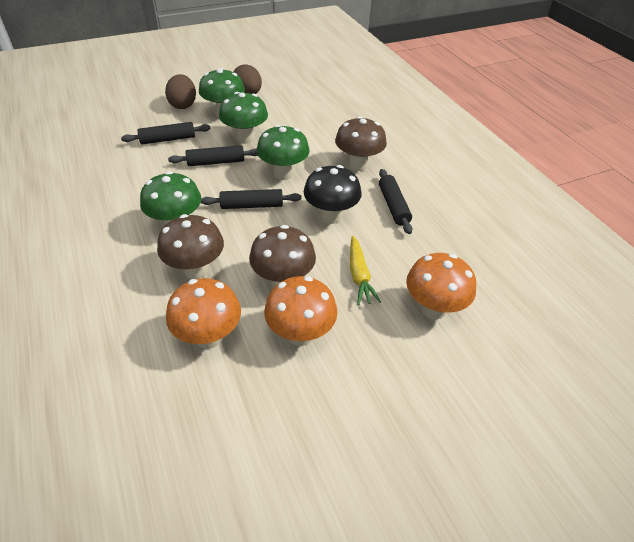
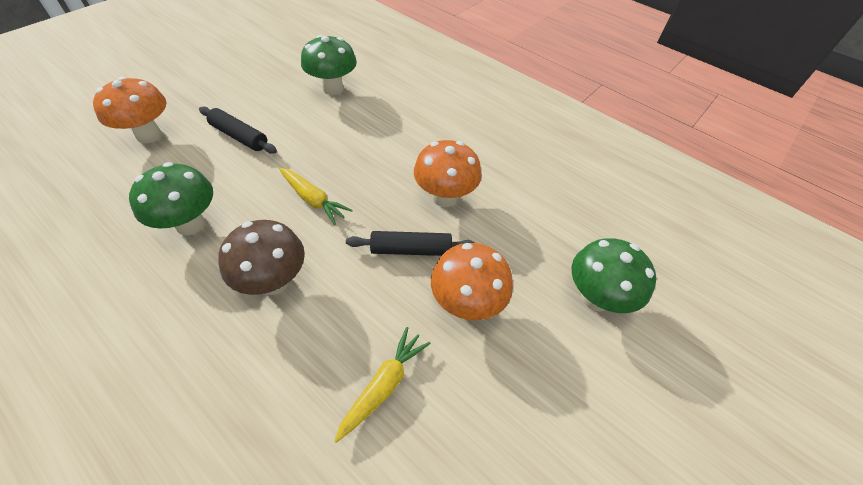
black mushroom: [304,165,362,224] = 1 -> none = 0
black rolling pin: [121,122,210,144] [168,145,258,166] [201,189,302,209] [379,169,412,234] = 4 -> [199,106,277,153] [346,231,475,256] = 2
brown egg: [165,74,196,109] [234,64,262,94] = 2 -> none = 0
brown mushroom: [157,214,224,279] [249,225,316,287] [335,116,387,171] = 3 -> [218,220,305,295] = 1
green mushroom: [140,171,201,225] [199,68,245,117] [219,92,268,144] [257,125,310,180] = 4 -> [129,162,213,235] [301,35,357,95] [572,238,656,313] = 3
yellow carrot: [350,236,381,305] = 1 -> [279,168,353,225] [334,327,431,443] = 2

